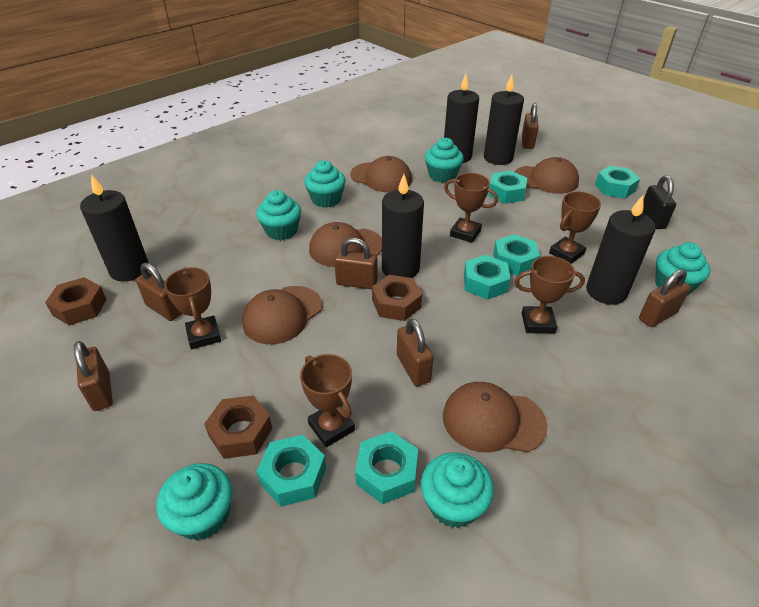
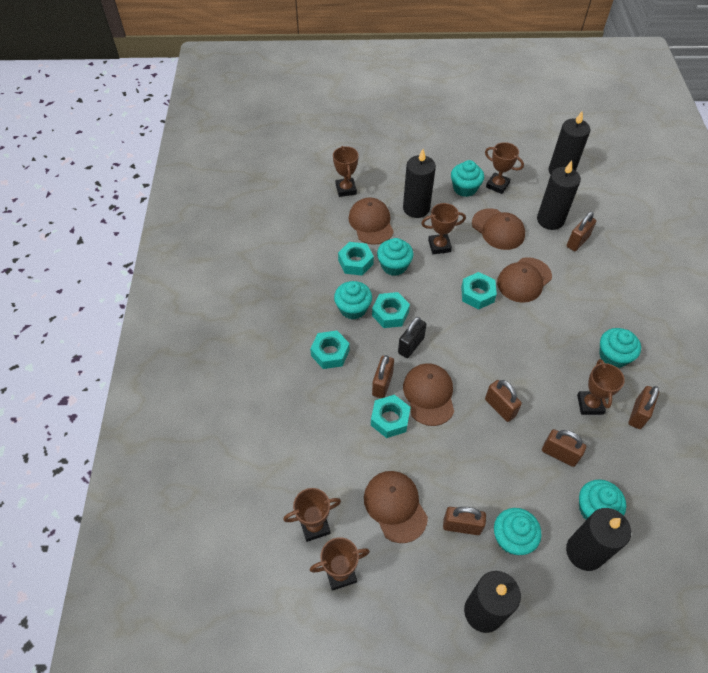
brown nut: [45,277,107,326] [204,395,273,459] [372,275,422,321] = 3 -> none = 0
brown trophy: [164,267,221,349] [300,354,355,447] [444,173,498,243] [515,256,585,334] [549,191,601,264] = 5 -> [283,488,341,542] [310,537,370,591] [333,146,359,197] [421,203,466,254] [485,142,524,194] [577,359,625,415] = 6
turquoise nut: [256,435,326,507] [355,431,418,504] [464,255,511,300] [488,171,527,204] [493,234,540,276] [595,166,640,198] = 6 -> [310,331,350,369] [338,242,374,276] [371,395,411,438] [372,292,410,328] [461,272,497,309] = 5

